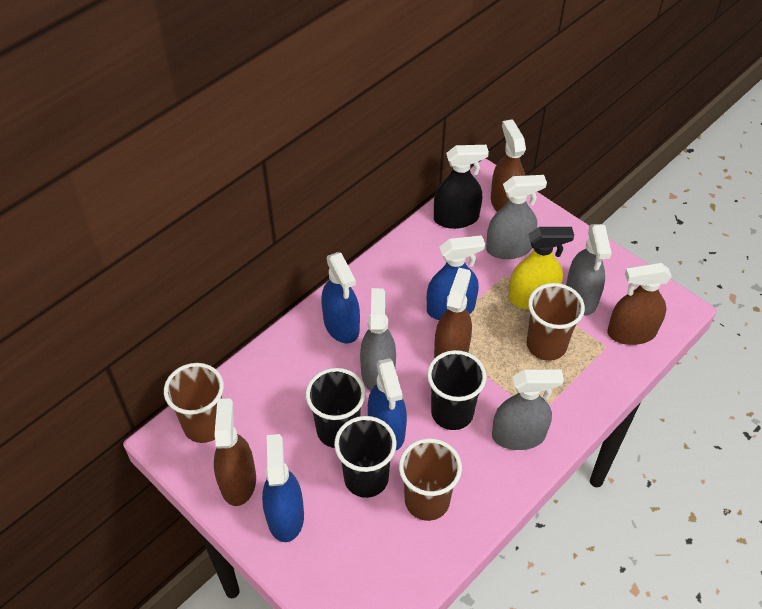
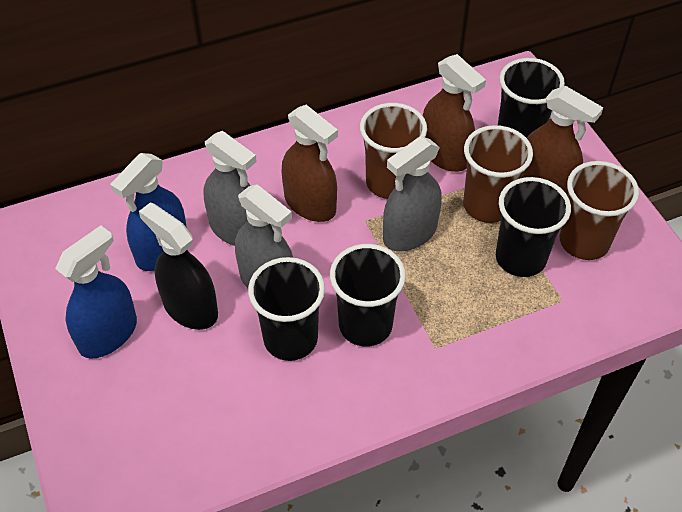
black cup: [306,368,366,448] [334,416,397,498] [427,350,487,430] = 3 -> [248,257,325,361] [330,244,406,347] [496,177,571,277] [498,58,565,138] = 4
blue spray bottle: [262,434,304,542] [322,252,360,343] [368,358,407,451] [427,235,485,320] = 4 -> [55,225,137,358] [110,153,187,271] = 2
brown spray bottle: [214,399,256,506] [434,268,472,358] [491,120,526,212] [607,263,672,345] = 4 -> [282,105,338,222] [423,54,486,172] [522,86,603,196] = 3
grey spray bottle: [360,288,396,391] [486,175,547,259] [492,370,564,450] [566,224,612,315] = 4 -> [204,131,257,246] [235,184,293,288] [383,136,442,252] = 3
yellow spray bottle: [509,227,574,309] = 1 -> none = 0

